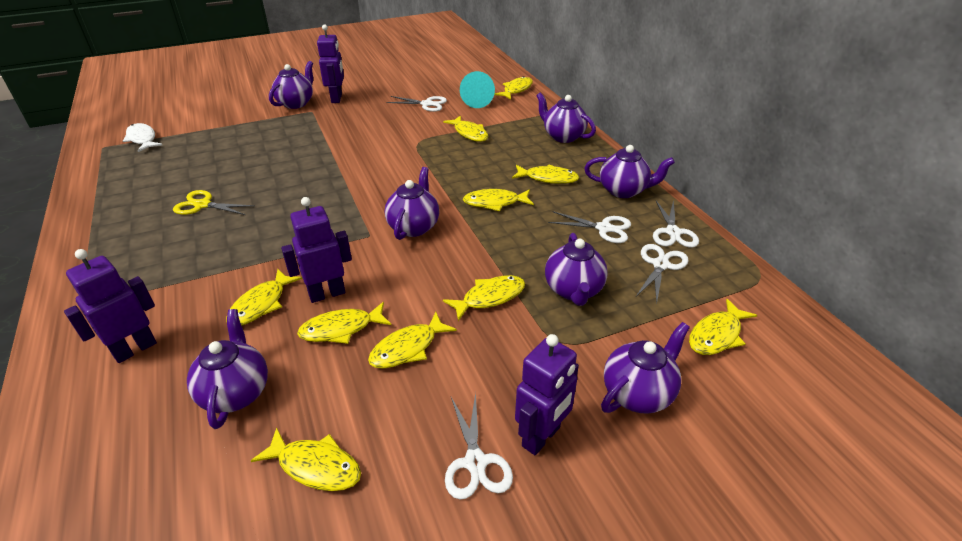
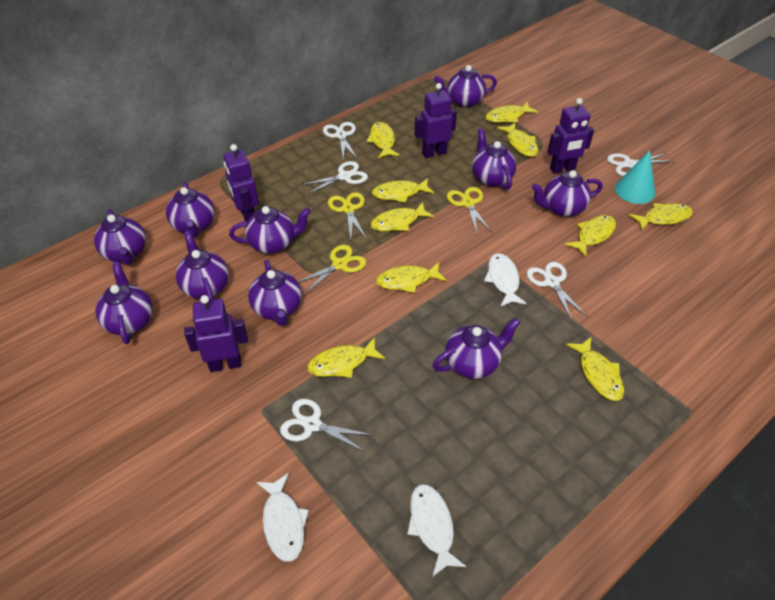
purple teapot: [187,309,268,429] [269,61,313,109] [385,167,439,240] [536,92,596,143] [545,233,608,306] [584,145,675,198] [601,322,690,414] = 7 -> [94,209,146,265] [95,262,153,344] [166,182,215,237] [176,231,229,300] [229,206,311,254] [248,260,302,326] [433,318,520,379] [434,65,497,108] [472,128,517,190] [532,170,603,217] = 10
white fish: [123,123,162,152] = 1 -> [256,473,309,562] [407,484,466,577] [484,253,527,307] = 3
yellow scissors: [173,190,255,215] = 1 -> [298,245,366,295] [328,192,367,239] [447,187,492,234] = 3

